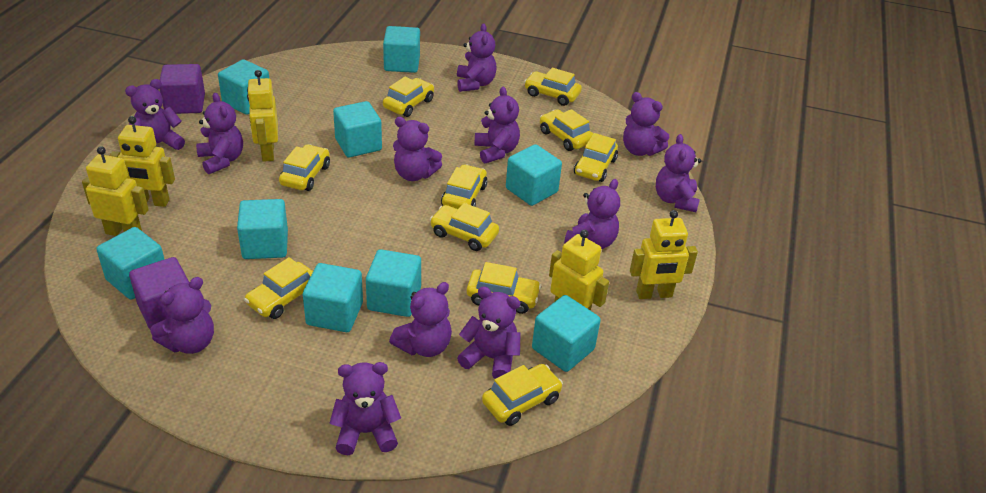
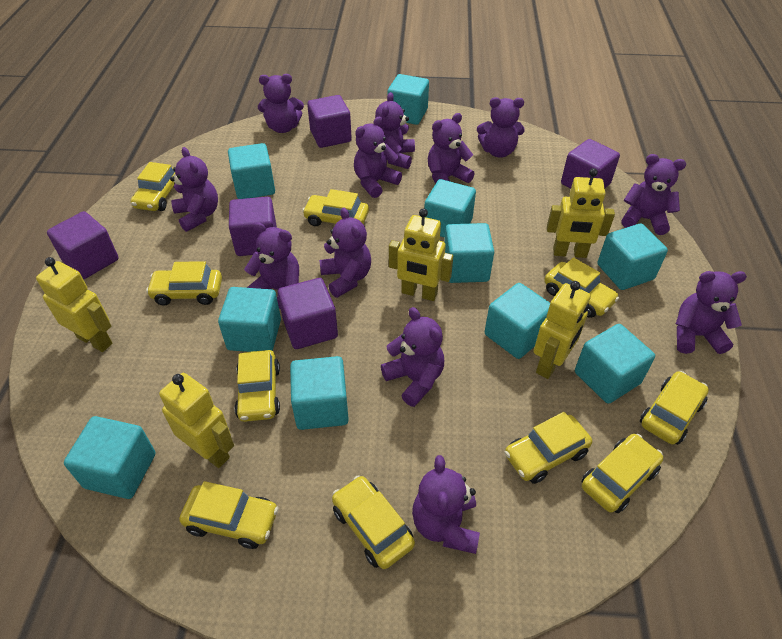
purple cube: [129,257,190,330] [160,64,205,114] = 2 -> [47,211,119,279] [229,197,277,256] [278,278,338,349] [307,95,352,148] [561,139,620,189] = 5
turquoise cube: [96,227,165,300] [218,59,269,115] [237,199,288,259] [303,263,363,332] [333,101,382,157] [366,249,421,317] [383,26,420,73] [506,144,562,206] [532,295,601,372] = 9 -> [64,416,156,499] [218,287,281,352] [228,143,275,199] [290,356,349,430] [387,74,429,125] [424,179,476,238] [444,223,494,283] [485,283,550,359] [575,324,655,404] [597,224,668,290] = 10

